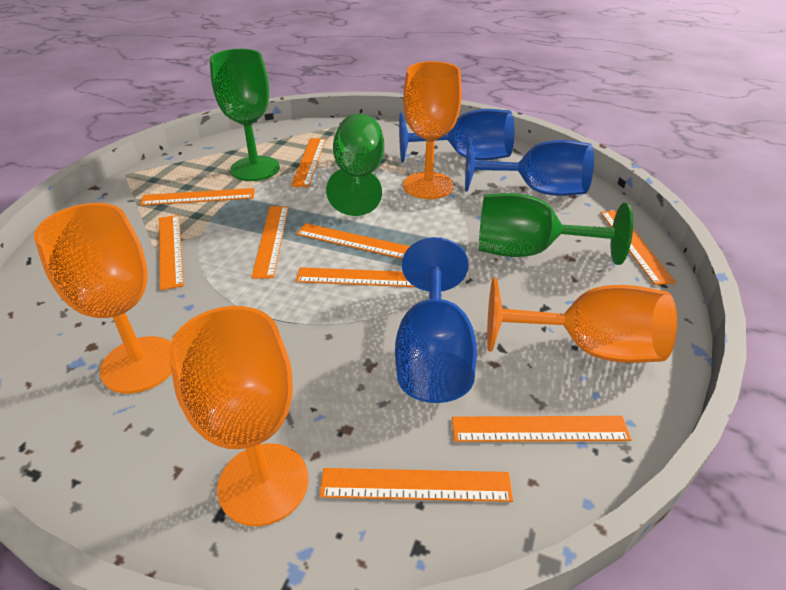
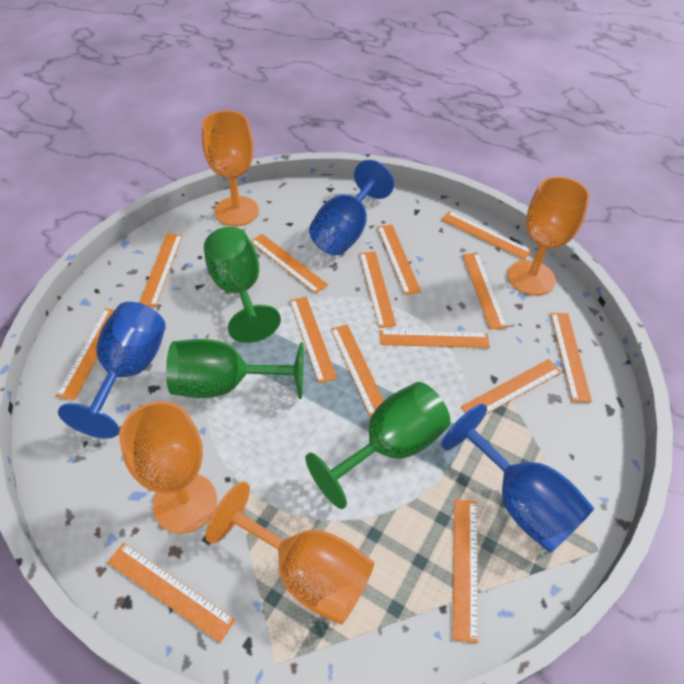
orange ruler: [140,188,255,206] [159,215,184,290] [251,206,289,279] [291,138,326,187] [296,223,410,259] [296,267,415,287] [320,468,513,502] [452,416,632,442] [600,211,676,285] = 9 -> [56,308,115,400] [107,543,235,643] [139,233,183,307] [251,234,328,294] [290,297,337,383] [331,324,384,417] [359,251,397,328] [377,225,421,295] [380,330,490,348] [441,211,532,260] [452,499,478,643] [461,359,561,415] [463,253,507,329] [551,313,592,402] = 14

